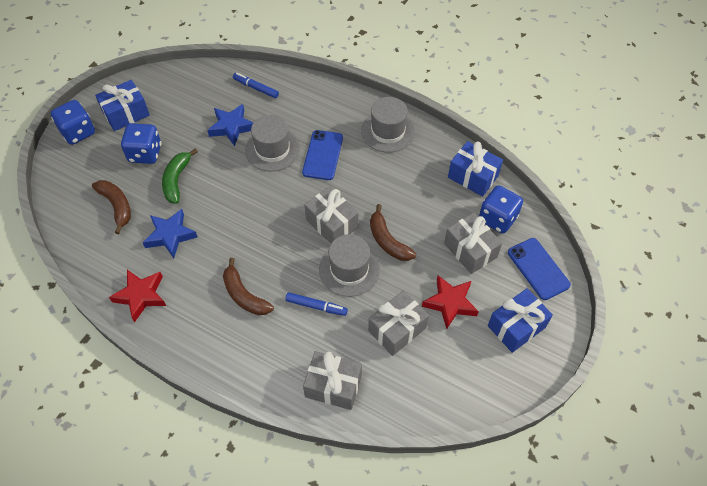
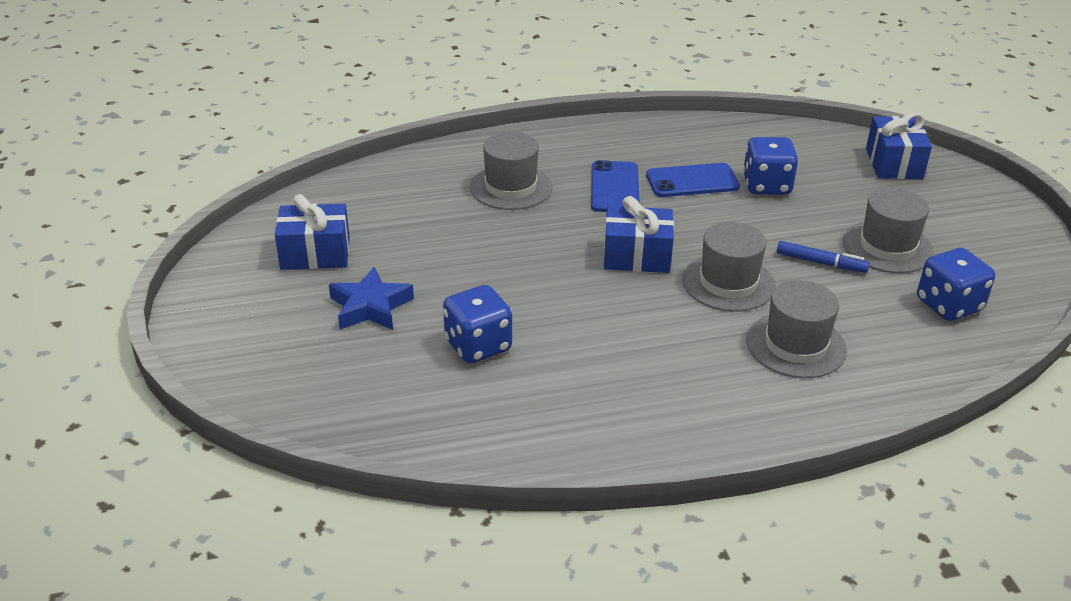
blue marker: [233,73,279,98] [285,292,348,316] = 2 -> [777,241,870,273] = 1
blue star: [142,209,198,258] [207,104,254,146] = 2 -> [329,267,414,330] = 1
brown banana: [92,180,131,234] [223,258,274,315] [370,204,416,261] = 3 -> none = 0
green banana: [162,149,198,204] = 1 -> none = 0
grey gift: [303,351,362,410] [305,186,359,244] [368,290,429,356] [444,213,502,274] = 4 -> none = 0
grey hat: [245,115,300,172] [319,234,380,297] [361,97,415,153] = 3 -> [470,132,552,210] [682,222,775,312] [746,280,847,378] [843,188,934,273] = 4
red star: [109,270,166,322] [422,276,479,329] = 2 -> none = 0

